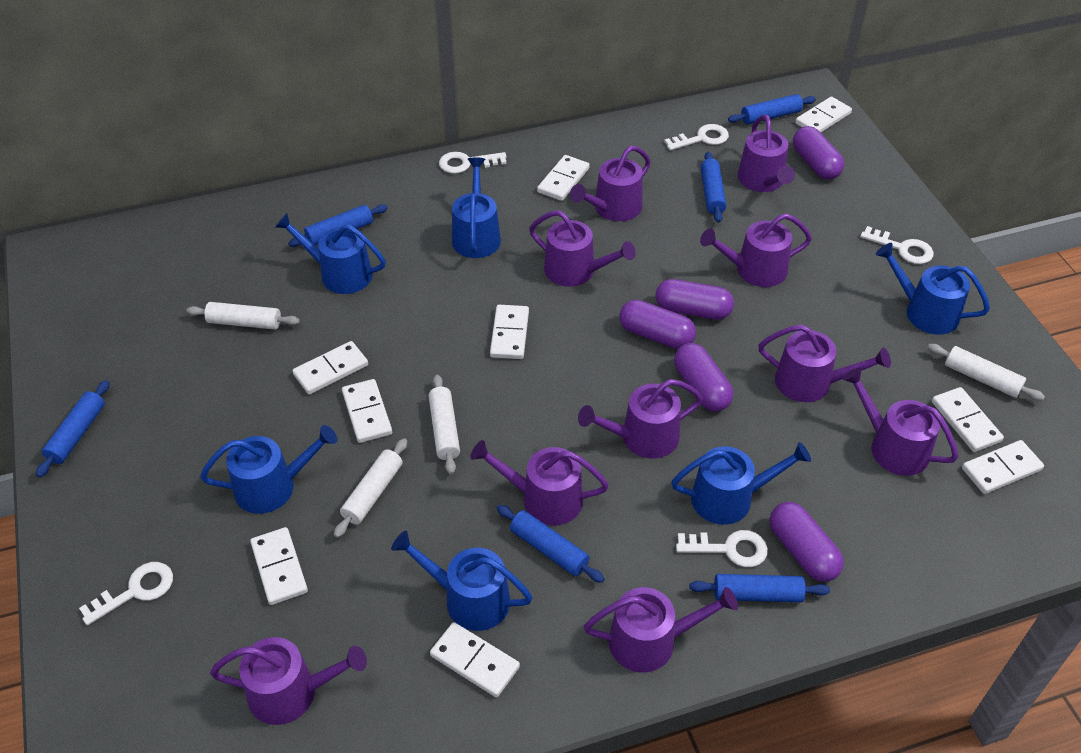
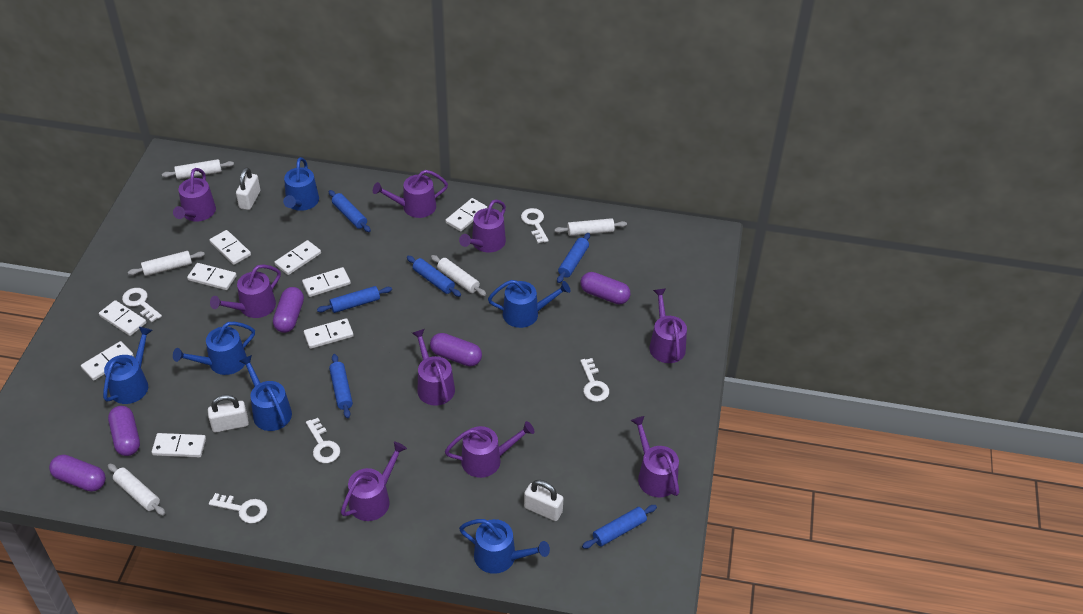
purple watering can: [210,637,367,725] [470,440,609,526] [529,210,636,287] [570,146,651,221] [578,379,703,459] [584,587,738,673] [700,213,812,287] [738,115,795,192] [758,325,891,402] [842,368,959,476] = 10 -> [173,168,216,222] [210,264,281,318] [341,442,407,521] [373,170,448,218] [412,329,455,406] [445,421,535,478] [459,200,506,253] [631,416,679,498] [649,288,687,363] = 9
white padlock: none = 0 -> [208,395,249,432] [236,167,260,210] [524,480,564,521] = 3
white rolling pin: [186,302,300,330] [334,438,407,538] [429,375,460,474] [927,344,1045,401] = 4 -> [108,464,165,515] [128,251,205,276] [162,159,234,179] [431,255,486,296] [554,218,627,236] = 5

